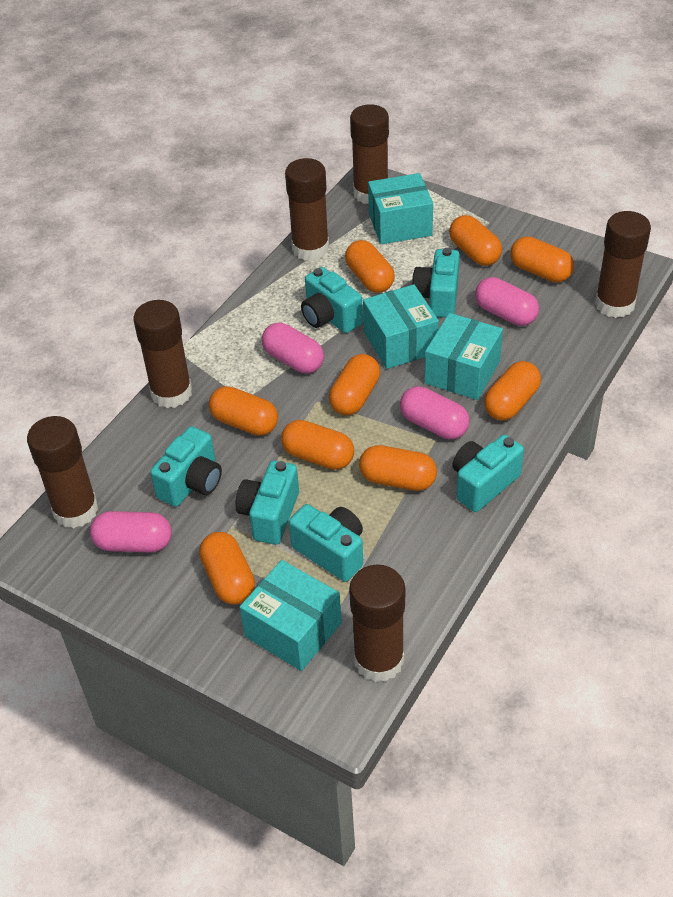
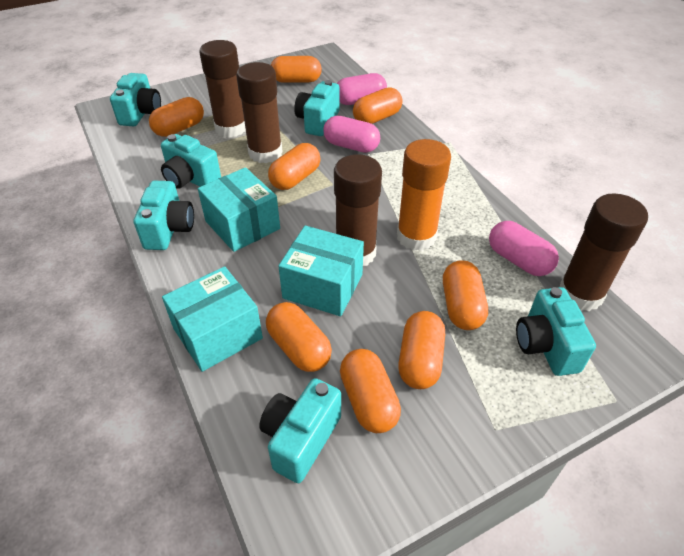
brown glue stick: [27,416,98,528] [134,300,192,408] [285,158,329,261] [349,564,405,682] [350,104,389,204] [595,211,651,318] = 6 -> [199,40,246,137] [236,62,283,163] [334,154,382,266] [559,193,648,311] = 4
orange capsule: [199,532,255,605] [209,386,278,436] [281,420,354,470] [329,354,380,415] [345,240,395,293] [359,445,437,491] [449,215,502,266] [484,361,541,421] [510,236,574,282] = 9 -> [149,97,204,137] [266,302,332,372] [268,143,321,190] [271,56,322,83] [340,349,401,433] [353,87,402,124] [398,311,445,389] [443,260,488,330] = 8
orange glue stick: none = 0 -> [397,139,451,251] = 1
pink capsule: [90,511,172,553] [262,323,324,374] [400,386,470,439] [475,277,539,326] = 4 -> [323,116,380,153] [337,73,387,105] [489,221,559,276] = 3
turquoise box: [240,560,342,671] [363,284,439,369] [368,173,433,244] [425,313,503,400] = 4 -> [162,266,263,372] [198,167,280,252] [278,225,364,316] = 3

